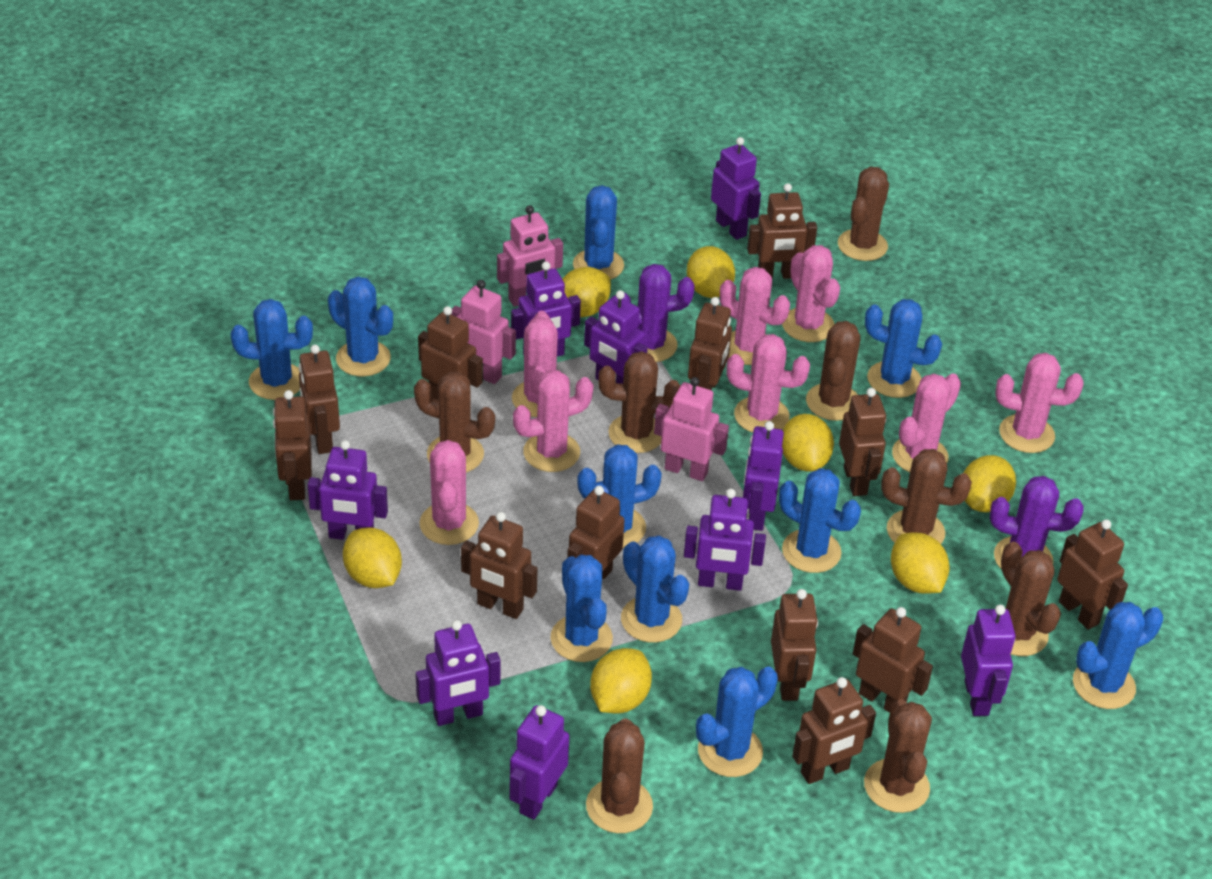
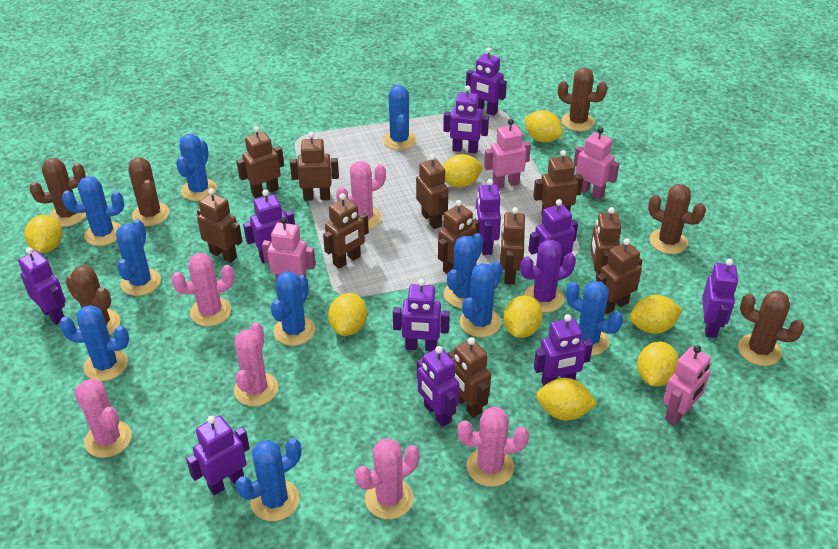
brown cactus: [414,372,495,473] [586,718,653,833] [598,351,681,453] [806,321,860,421] [838,167,889,261] [864,699,932,813] [881,449,972,544] [1001,542,1061,656] = 8 -> [30,158,86,227] [66,265,120,335] [128,157,170,226] [558,68,607,131] [648,184,706,254] [738,291,804,366] = 6
brown robot: [273,390,312,500] [299,345,340,454] [418,306,483,400] [461,512,538,619] [567,486,625,579] [688,297,732,390] [747,183,817,279] [771,589,818,701] [792,677,876,784] [839,388,886,496] [853,607,933,713] [1057,519,1128,630] = 12 -> [197,188,242,263] [237,126,284,198] [290,132,339,201] [323,193,369,269] [416,154,448,229] [438,200,480,274] [447,337,491,418] [500,207,525,284] [533,150,583,215] [590,207,621,278] [596,238,642,314] = 11
pink cactus: [419,440,479,545] [512,311,558,417] [513,370,593,472] [720,267,790,365] [726,334,810,433] [782,245,840,342] [892,373,961,472] [995,353,1084,453] = 8 -> [74,378,132,458] [171,253,235,326] [234,322,278,406] [336,161,386,229] [355,438,419,519] [457,406,529,487] = 6
pink robot: [451,280,516,384] [497,205,563,307] [654,377,729,481] = 3 -> [262,217,316,283] [484,119,531,189] [574,127,619,200] [663,345,711,425] = 4
purple cactus: [623,264,695,362] [990,476,1084,569] = 2 -> [520,239,576,312] = 1
purple robot: [308,440,388,540] [416,620,501,726] [509,705,569,820] [511,261,581,356] [584,290,648,384] [684,489,766,591] [711,137,761,240] [743,421,784,531] [961,605,1016,716] = 9 -> [18,247,66,325] [186,415,250,495] [243,190,295,263] [393,279,450,351] [417,346,459,427] [443,85,489,153] [466,47,507,116] [475,179,501,255] [528,199,578,267] [534,314,593,386] [702,259,738,338] = 11
yellow lemon: [343,527,402,588] [562,267,611,317] [590,648,652,714] [687,246,735,298] [782,414,834,472] [891,532,950,594] [963,455,1016,512] = 7 -> [24,215,62,253] [328,293,367,336] [443,154,483,188] [503,295,543,338] [525,110,563,143] [536,378,598,420] [629,295,683,334] [637,342,679,386] = 8

